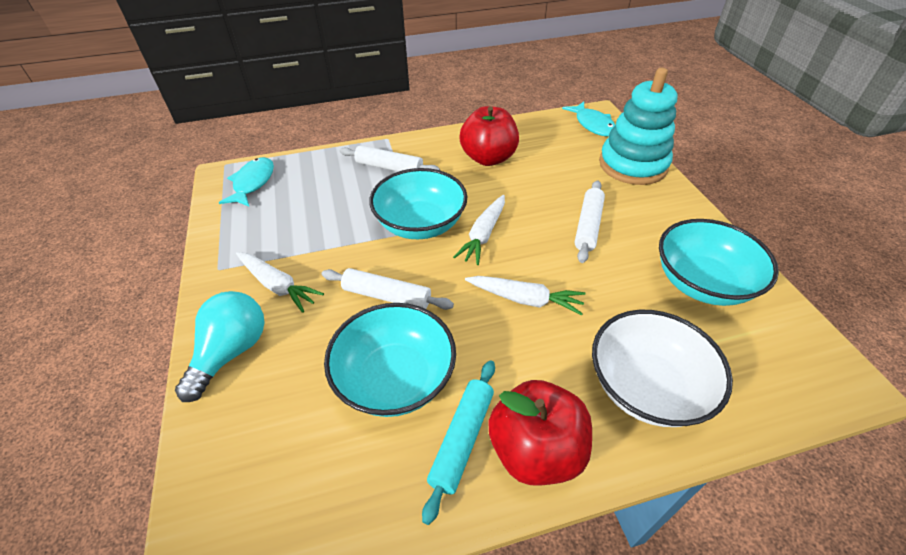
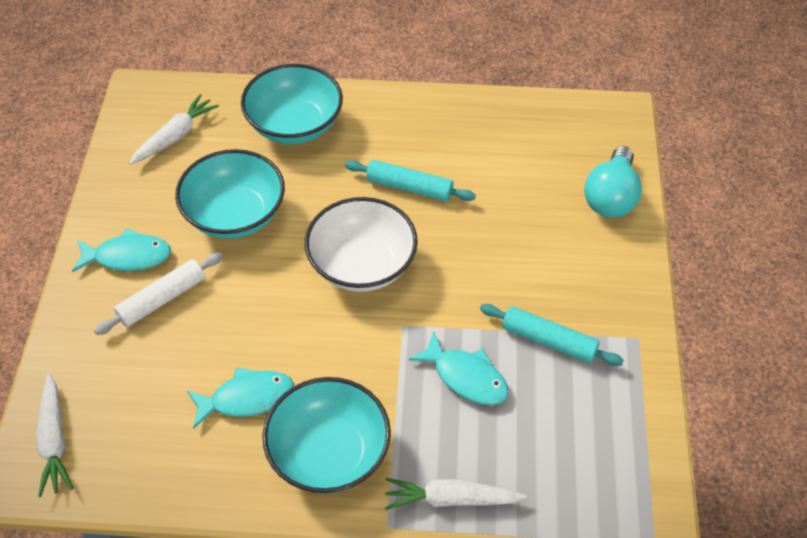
red apple: [459,106,519,166] [488,380,592,486] = 2 -> none = 0
turquoise fish: [219,157,274,207] [562,102,616,137] = 2 -> [72,228,171,272] [187,367,294,429] [409,332,509,405] = 3
turquoise rolling pin: [422,360,495,525] = 1 -> [345,160,476,202] [480,304,624,366] = 2
turquoise stacking toy: [599,68,678,185] = 1 -> none = 0
white rolling pin: [322,268,454,310] [340,145,440,172] [575,180,605,263] = 3 -> [94,252,223,335] = 1

